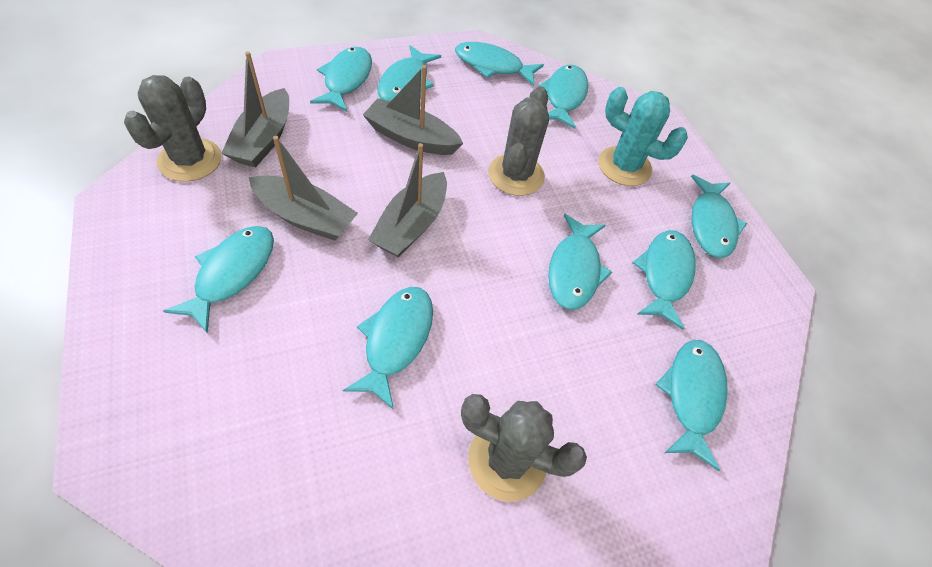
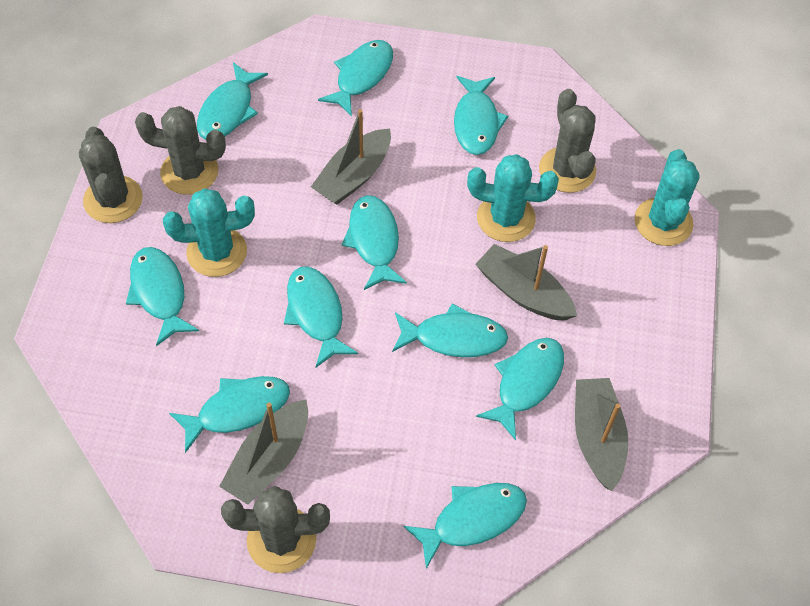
grey cactus: [124,75,222,182] [461,394,587,501] [488,86,549,196] = 3 -> [79,127,143,223] [135,106,226,195] [221,486,330,573] [539,89,596,193] = 4
turquoise cactus: [599,87,688,186] = 1 -> [163,188,255,277] [467,154,559,242] [634,149,700,246] = 3

